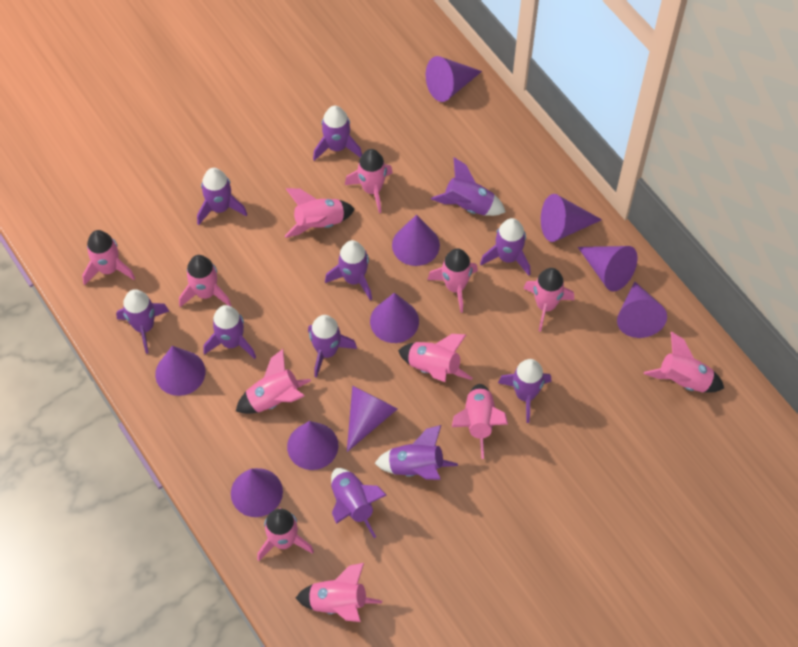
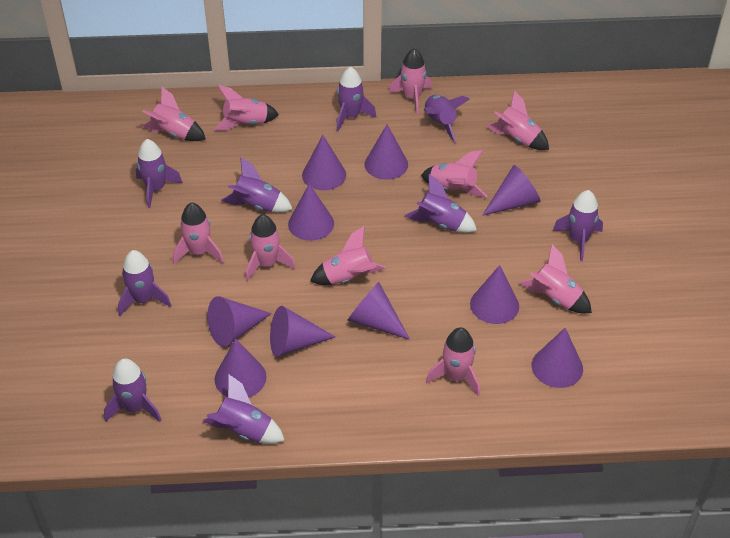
pink rocket: [82,230,135,285] [179,255,232,307] [236,349,311,414] [257,508,314,561] [285,188,355,238] [296,563,382,622] [345,149,393,213] [398,334,473,382] [427,248,478,313] [452,384,508,459] [523,268,574,332] [644,332,724,393] = 12 -> [141,87,206,141] [173,202,224,264] [214,85,279,131] [246,214,295,281] [310,226,386,285] [389,48,432,114] [421,150,488,198] [426,327,480,396] [486,90,549,150] [519,244,592,313] = 10
purple rocket: [116,289,169,354] [197,168,247,225] [203,305,256,359] [308,315,357,378] [313,106,362,161] [325,240,372,301] [331,468,387,538] [375,425,458,480] [431,157,506,216] [480,218,531,276] [498,359,551,423] = 11 -> [104,358,162,422] [118,250,172,316] [136,139,183,208] [203,374,285,444] [221,157,293,213] [336,67,376,131] [405,174,477,233] [424,95,469,142] [553,190,603,261] = 9

